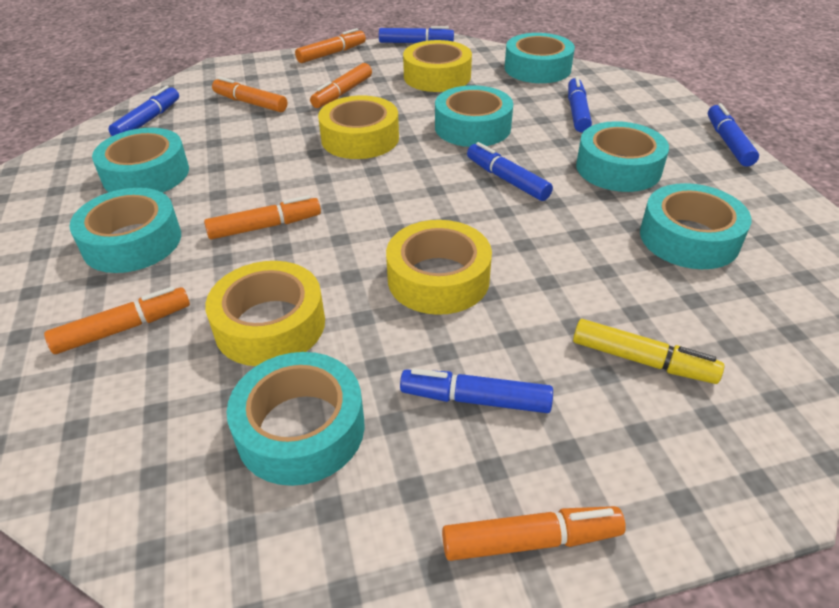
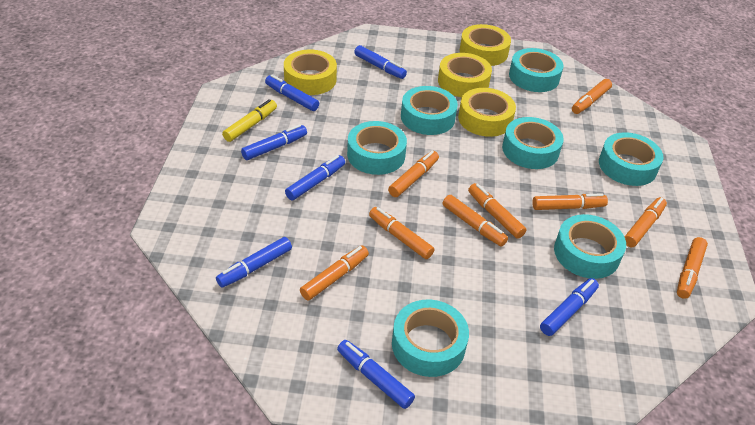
blue marker: [108,86,179,136] [379,26,454,43] [400,368,553,413] [467,142,553,201] [568,76,592,133] [708,103,759,167] = 6 -> [216,237,292,288] [241,124,307,160] [265,75,319,111] [285,155,345,200] [337,340,415,409] [354,45,407,79] [540,278,599,336] = 7
orange marker: [44,286,190,354] [204,195,321,240] [212,77,287,112] [295,28,366,63] [310,63,372,108] [442,506,626,561] = 6 -> [300,245,369,301] [369,207,435,259] [388,151,439,197] [443,195,508,247] [468,183,526,239] [532,193,608,210] [572,79,612,114] [625,197,667,247] [677,237,708,299] = 9

